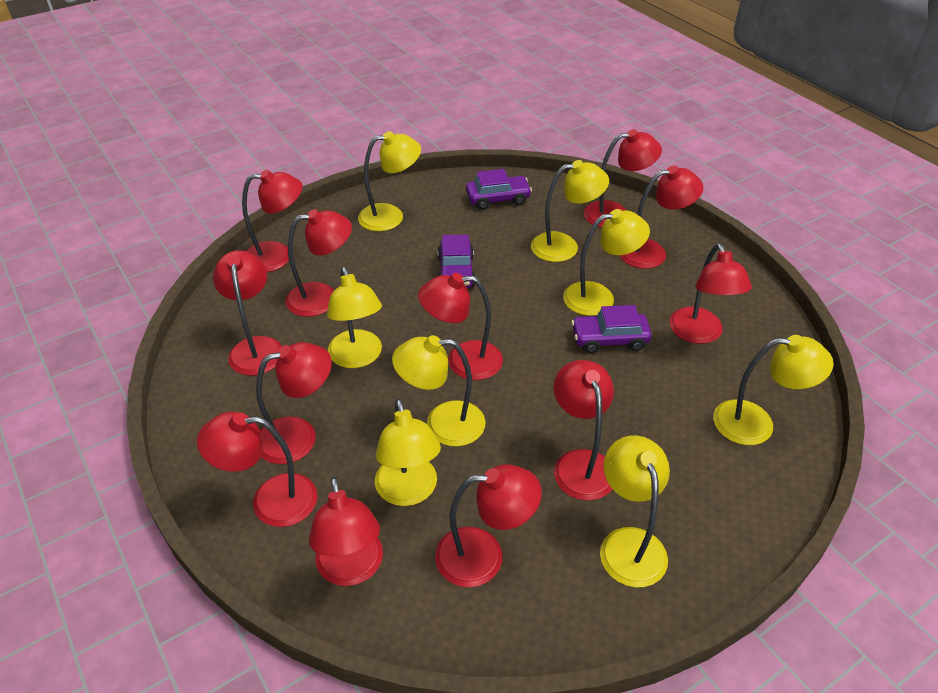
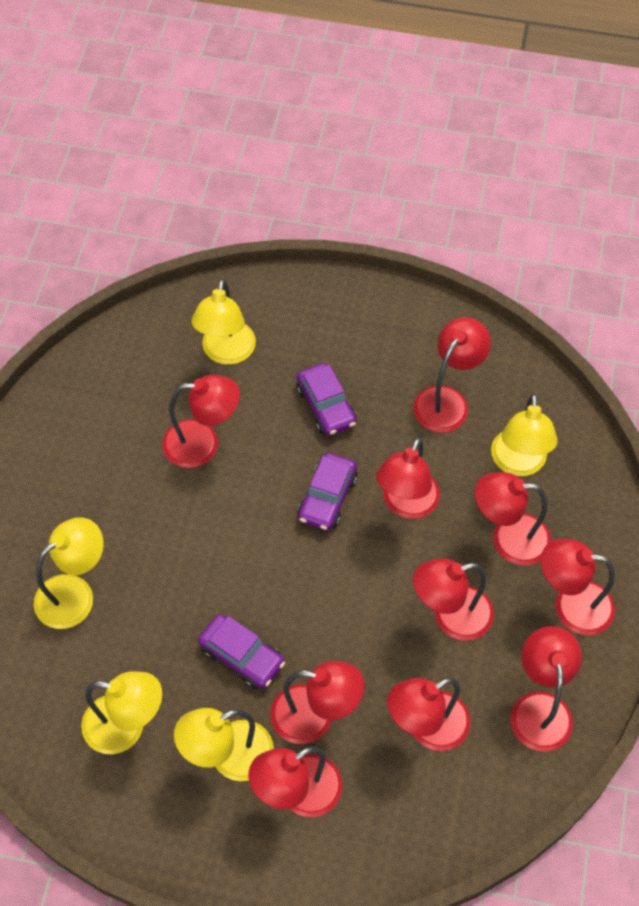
red lamp: [197,412,318,527] [213,250,282,376] [242,170,303,272] [256,342,332,464] [285,209,352,317] [309,477,383,586] [418,273,503,380] [435,465,542,587] [554,360,614,501] [584,129,662,228] [619,166,704,269] [669,243,752,344] = 12 -> [162,375,240,468] [248,747,343,817] [270,661,365,744] [376,437,440,519] [387,678,471,751] [413,317,491,433] [413,559,494,641] [475,472,551,565] [511,626,582,752] [541,539,615,635] = 10
yellow lamp: [327,267,382,368] [358,131,421,231] [375,399,441,506] [392,335,485,446] [531,160,609,262] [563,209,650,316] [600,435,670,587] [713,335,834,445] = 8 -> [34,517,104,629] [81,671,162,754] [174,708,274,781] [191,279,256,365] [491,393,558,476] = 5

